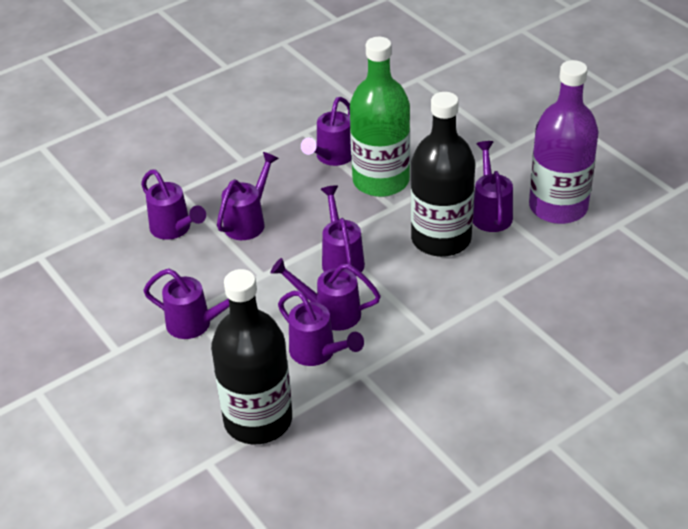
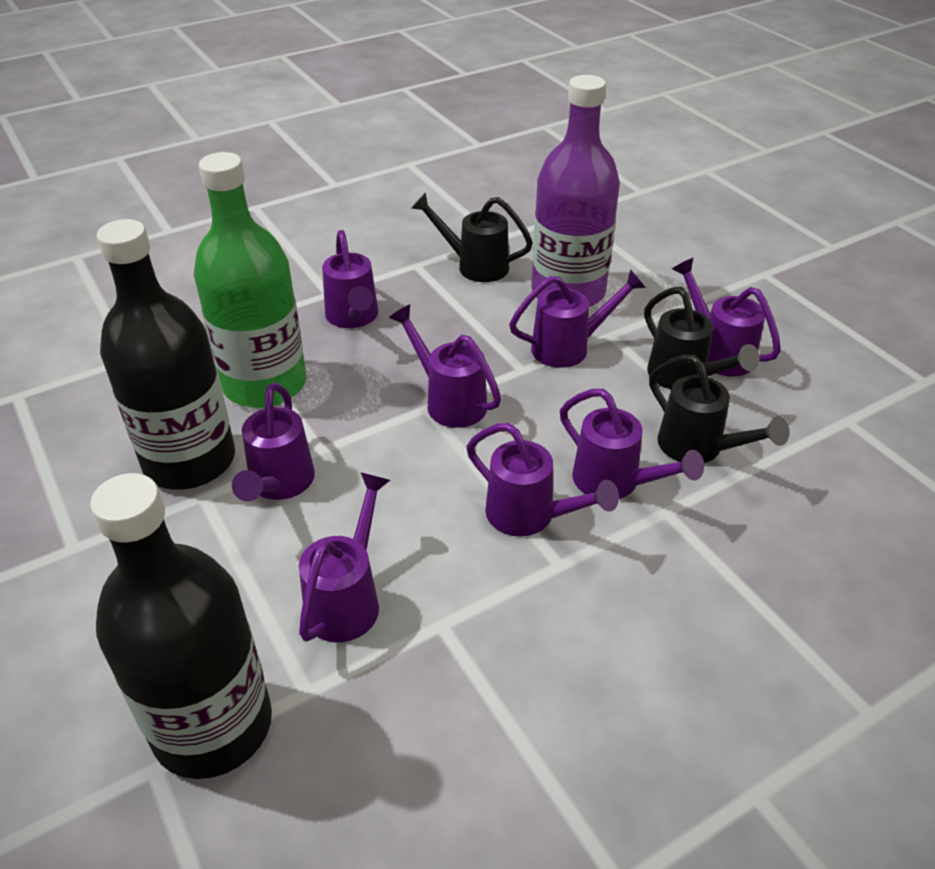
black watering can: none = 0 -> [411,192,533,282] [644,287,760,389] [649,355,790,463] = 3

